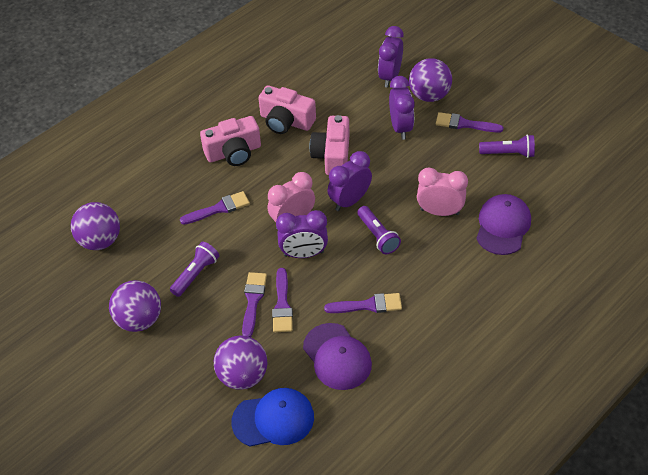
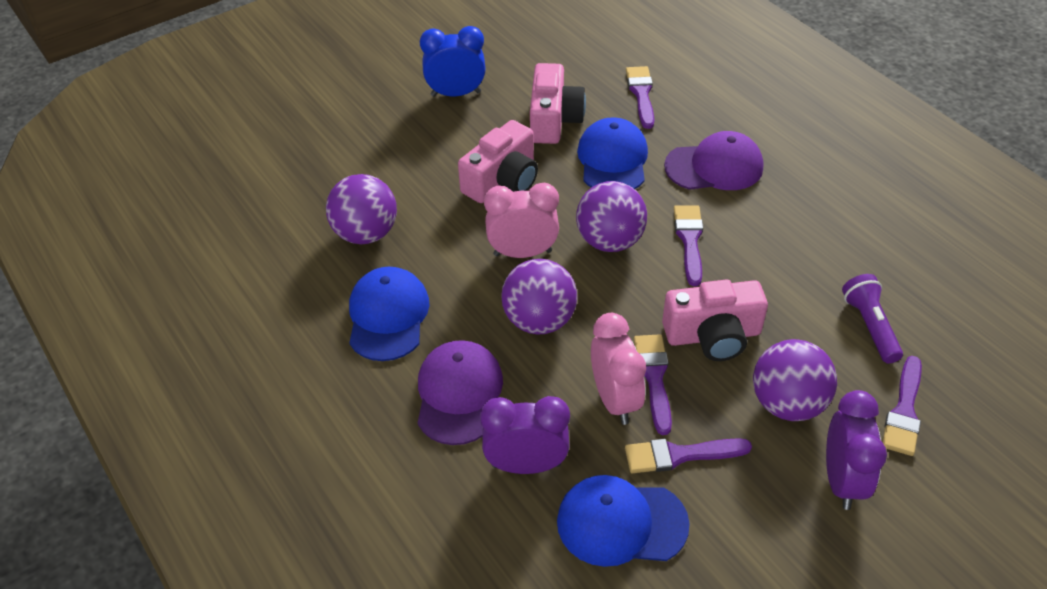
blue cap: [231,388,314,447] = 1 -> [349,267,430,361] [557,475,690,567] [577,117,648,189] = 3
blue clock: none = 0 -> [420,26,485,97] = 1
purple clock: [276,210,328,258] [328,151,372,211] [378,26,404,88] [389,76,415,140] = 4 -> [480,396,570,474] [826,390,887,510] = 2
purple flashlight: [170,242,219,297] [357,206,401,254] [479,134,535,158] = 3 -> [842,274,903,363] = 1

